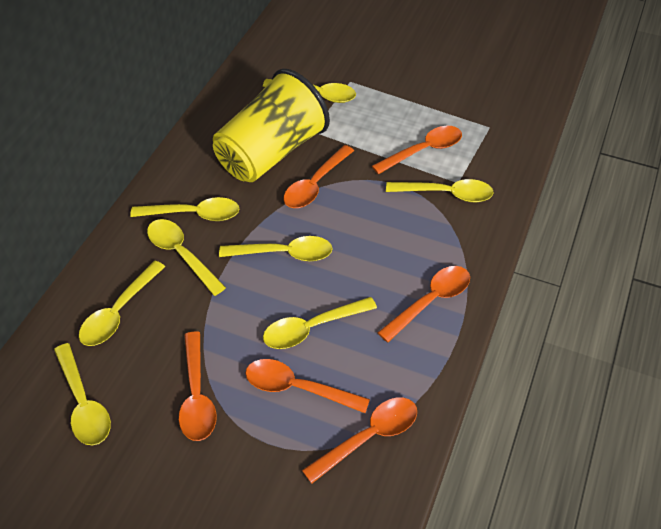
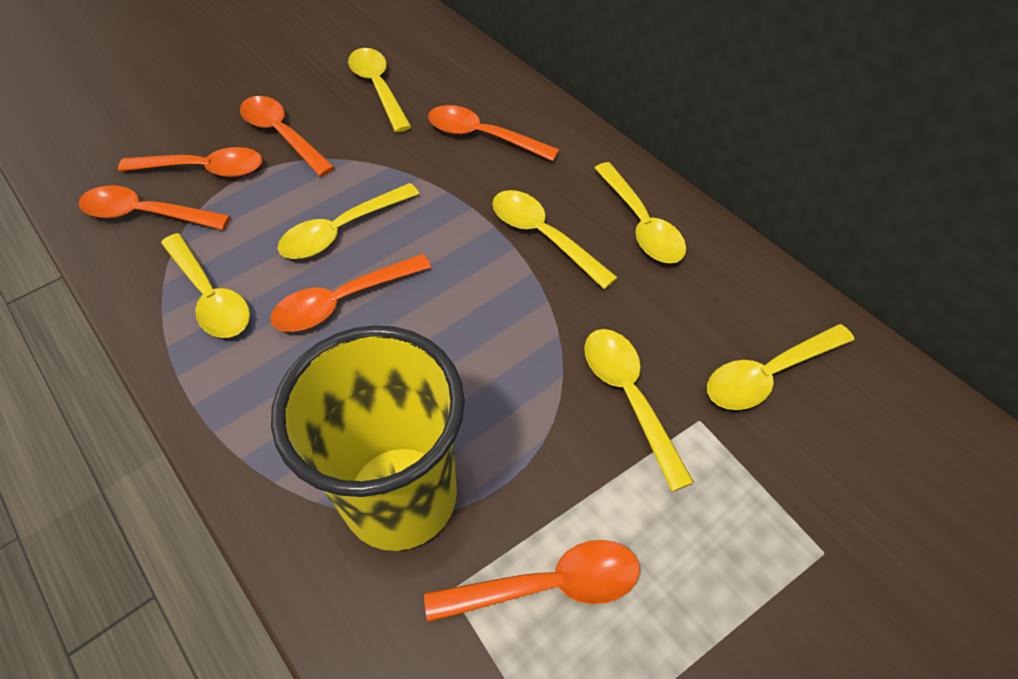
yellow spoon: [54,343,111,445] [79,261,165,346] [130,197,240,221] [147,219,226,296] [219,236,333,261] [263,79,356,103] [263,297,377,349] [386,179,494,202] = 8 -> [161,233,250,338] [277,183,419,259] [348,48,412,132] [492,190,618,289] [584,329,694,492] [594,162,686,263] [707,324,854,410] = 7

